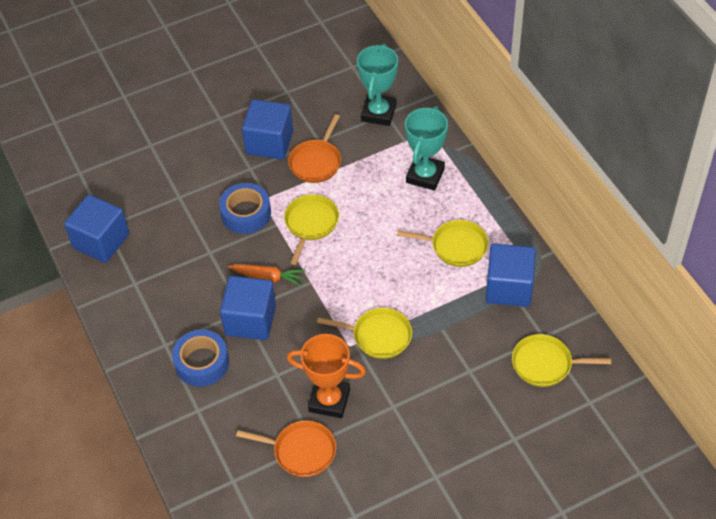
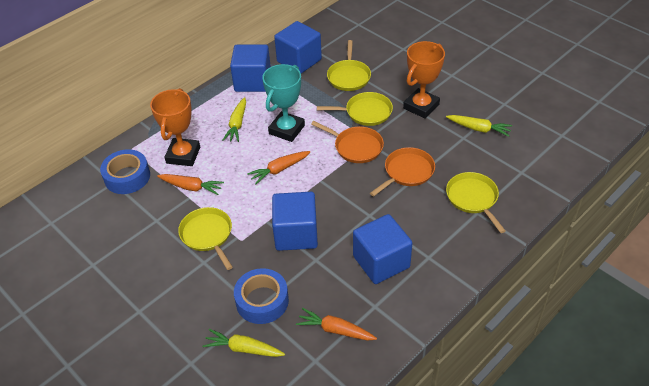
orange carrot: [228,264,306,286] = 1 -> [157,174,224,195] [247,151,310,184] [296,308,377,341] = 3
orange trophy: [287,334,366,418] = 1 -> [150,88,200,166] [403,41,445,119] = 2
turquoise trophy: [357,44,398,126] [405,106,448,191] = 2 -> [262,64,305,142] = 1
yellow carrot: none = 0 -> [202,329,285,357] [222,97,246,142] [446,115,512,137] = 3

